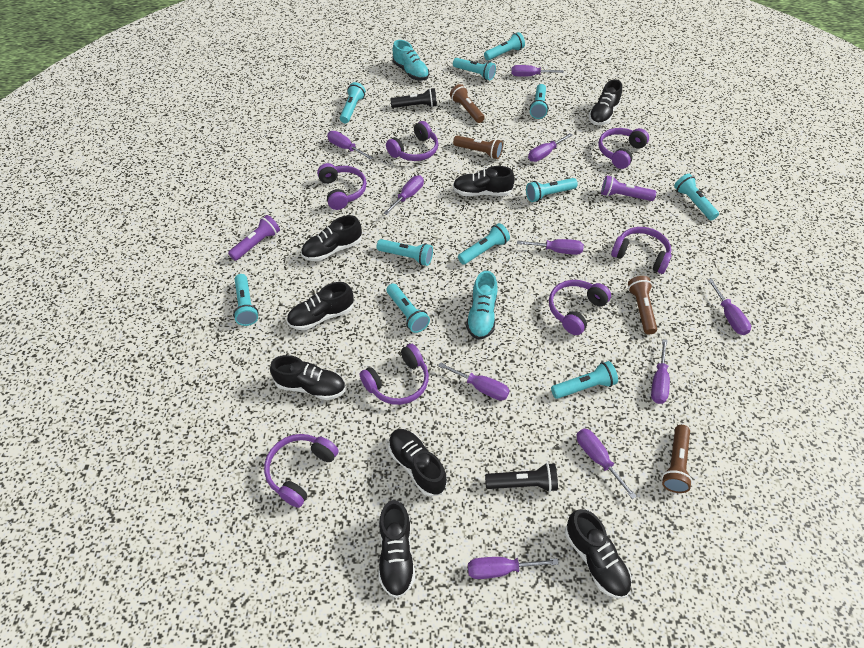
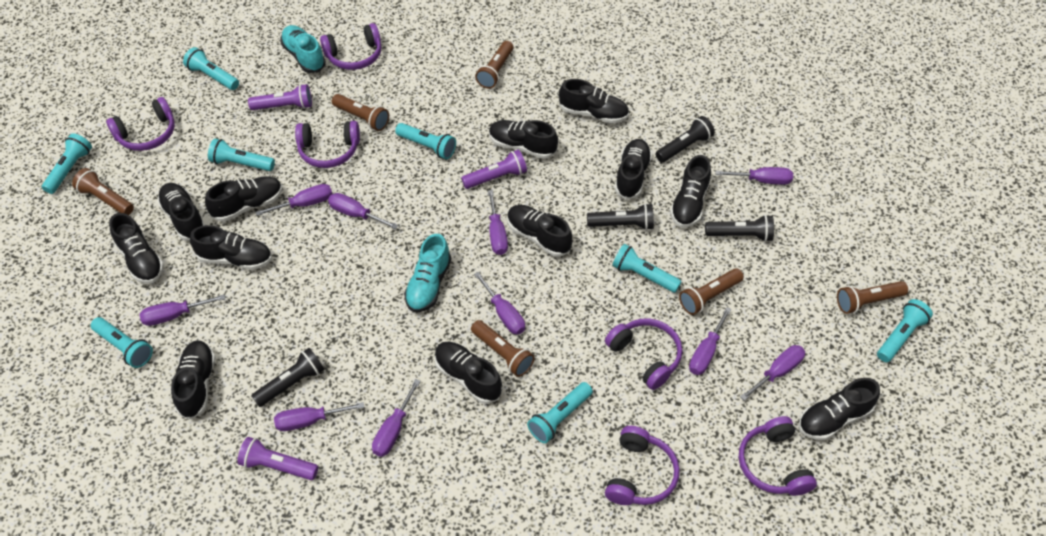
black flashlight: [390,88,437,108] [485,463,558,492] = 2 -> [251,348,325,407] [587,203,654,230] [656,116,715,163] [705,215,774,242] = 4
black shoe: [270,355,346,400] [287,282,354,330] [301,215,362,261] [379,500,415,598] [388,429,447,497] [453,166,515,196] [565,509,632,599] [589,79,622,125] = 8 -> [109,213,164,284] [157,183,205,241] [171,340,216,419] [190,225,272,270] [205,176,282,222] [434,341,502,404] [489,120,558,159] [508,205,572,257] [559,79,629,123] [615,139,652,200] [670,155,711,227] [798,378,880,440] = 12
brown flashlight: [450,84,485,123] [453,136,503,159] [628,276,657,334] [662,425,692,493] = 4 -> [72,168,134,215] [332,94,389,131] [471,320,535,377] [475,41,514,89] [679,268,744,315] [837,281,908,314] = 6
purple flashlight: [228,215,280,261] [601,175,656,201] = 2 -> [237,437,318,480] [248,84,312,110] [461,150,527,189] = 3
purple headphones: [264,434,339,508] [317,163,367,210] [360,344,429,405] [386,121,438,161] [549,280,611,335] [598,128,649,169] [611,227,671,274] = 7 -> [106,97,175,151] [295,121,360,168] [320,23,381,70] [605,319,682,390] [605,426,680,505] [739,416,817,496] = 6
turquoise flashlight: [233,274,259,326] [340,82,365,123] [376,239,433,266] [386,284,430,333] [453,58,496,80] [458,223,510,265] [484,32,525,60] [526,178,578,202] [529,84,548,119] [551,361,618,399] [674,174,719,220] = 11 -> [42,133,92,194] [90,317,153,368] [183,47,239,90] [208,139,275,171] [395,123,456,159] [527,382,593,443] [612,244,682,293] [877,299,933,362] = 8

